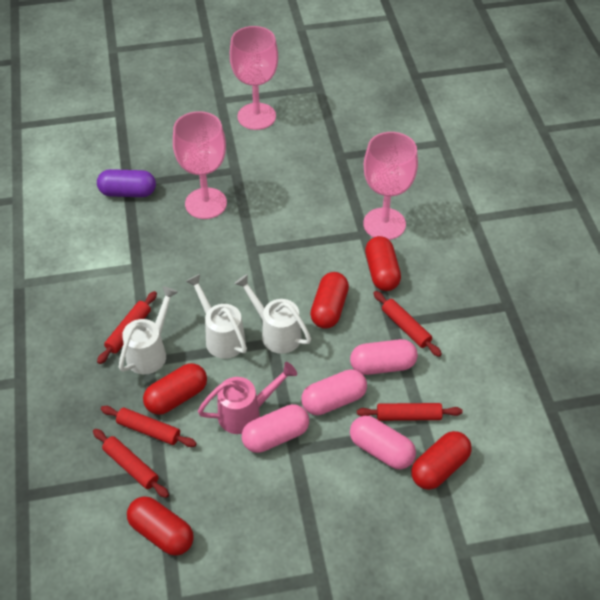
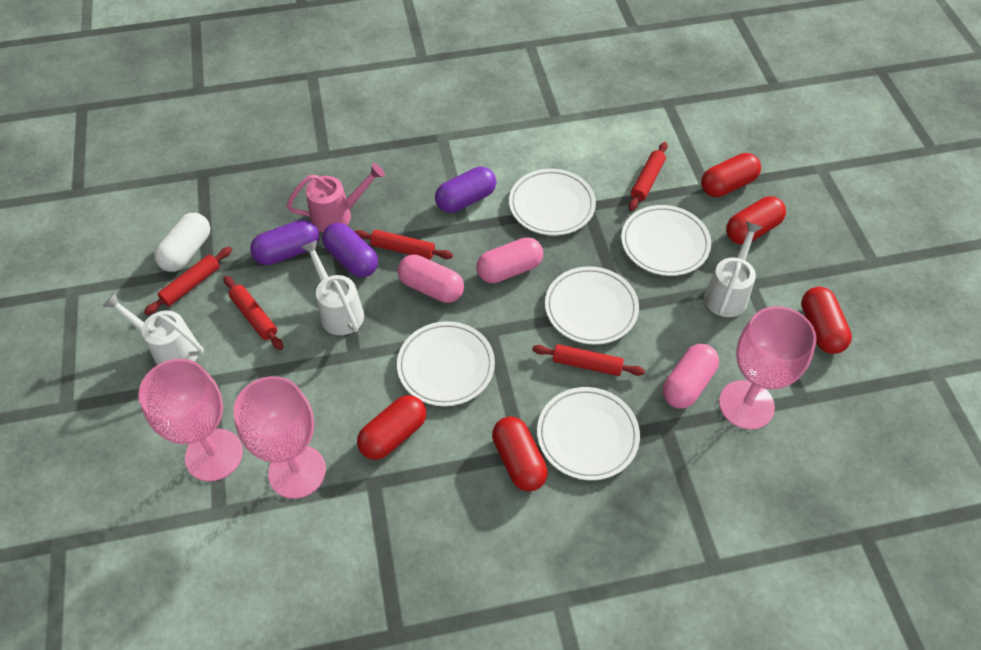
pink capsule: [242,404,309,453] [301,369,367,415] [350,339,418,375] [350,416,416,469] = 4 -> [398,255,464,303] [476,237,543,283] [663,344,719,408] = 3
purple capsule: [97,169,156,197] = 1 -> [250,220,319,265] [322,223,378,277] [435,167,496,213] = 3
white capsule: none = 0 -> [154,213,210,272] = 1
white plate: none = 0 -> [397,321,495,406] [509,169,596,236] [537,387,640,480] [545,266,639,345] [621,205,711,276] = 5

